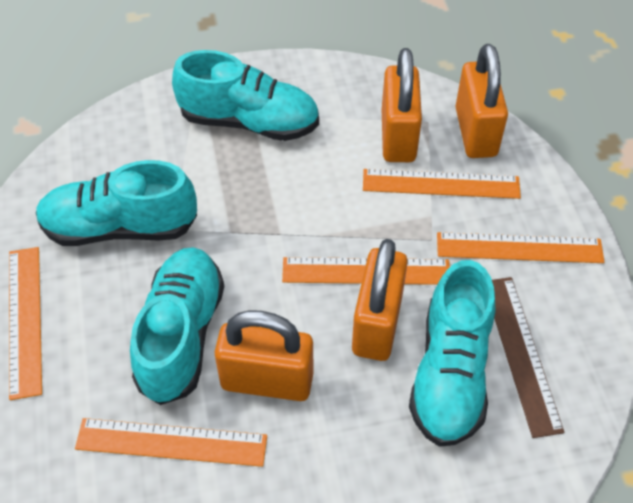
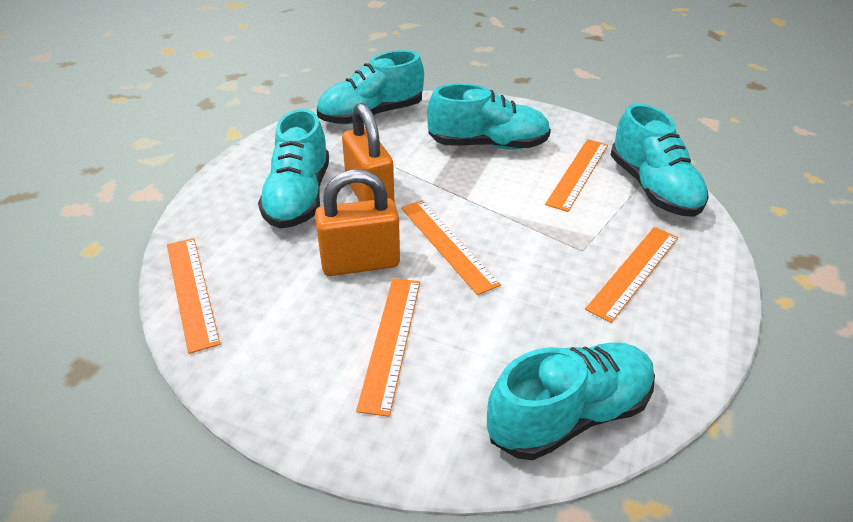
brown ruler: [492,277,565,438] = 1 -> none = 0
orange padlock: [215,310,313,401] [352,239,408,361] [382,48,422,162] [455,44,508,158] = 4 -> [315,169,400,276] [342,103,394,201] = 2
turquoise shoe: [36,160,197,246] [130,247,224,405] [172,50,319,141] [409,260,495,447] = 4 -> [258,109,329,229] [317,50,424,124] [427,83,551,150] [487,342,655,460] [610,104,709,217] = 5

